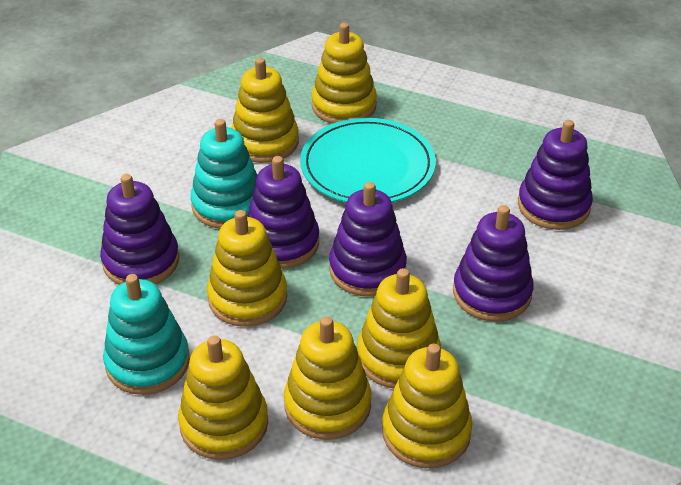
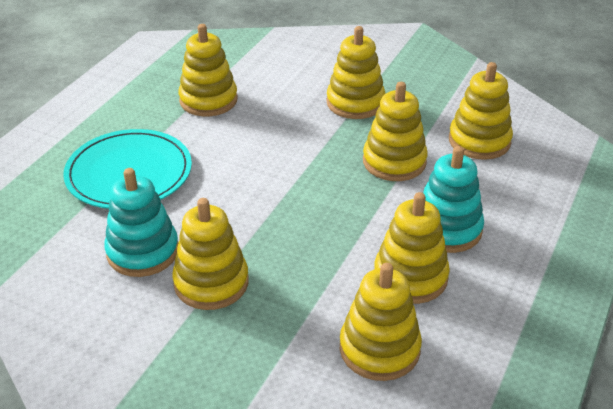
purple stacking toy: [100,174,179,285] [247,156,319,269] [329,182,407,297] [453,205,534,322] [518,120,593,230] = 5 -> none = 0

